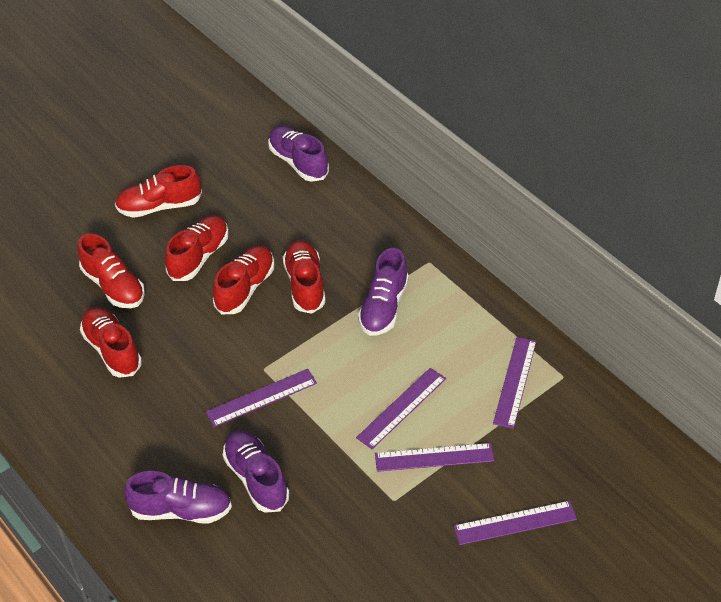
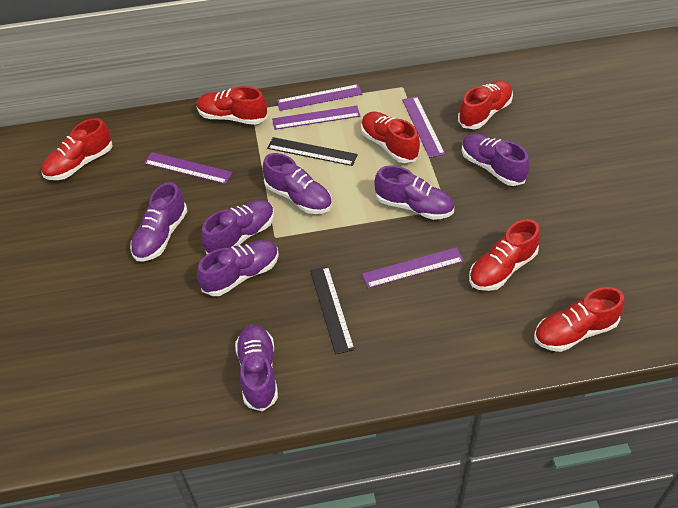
black ruler: none = 0 -> [267,137,358,166] [310,266,355,355] = 2
purple shoe: [124,471,232,524] [223,430,290,513] [268,126,329,182] [358,248,409,336] = 4 -> [130,182,187,261] [197,240,279,296] [201,200,274,254] [235,324,278,412] [263,153,332,214] [374,166,454,220] [462,133,530,186] = 7

